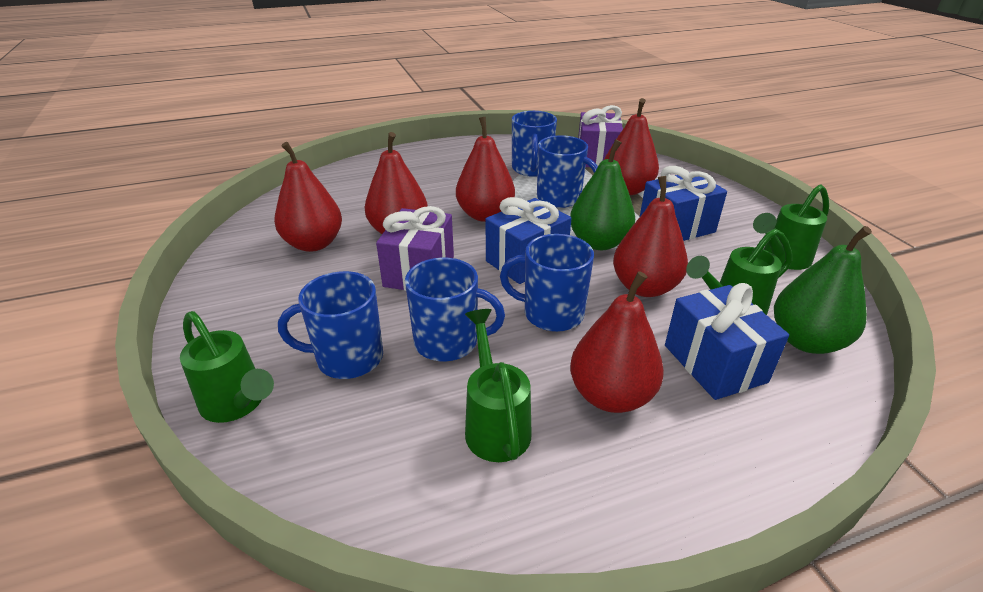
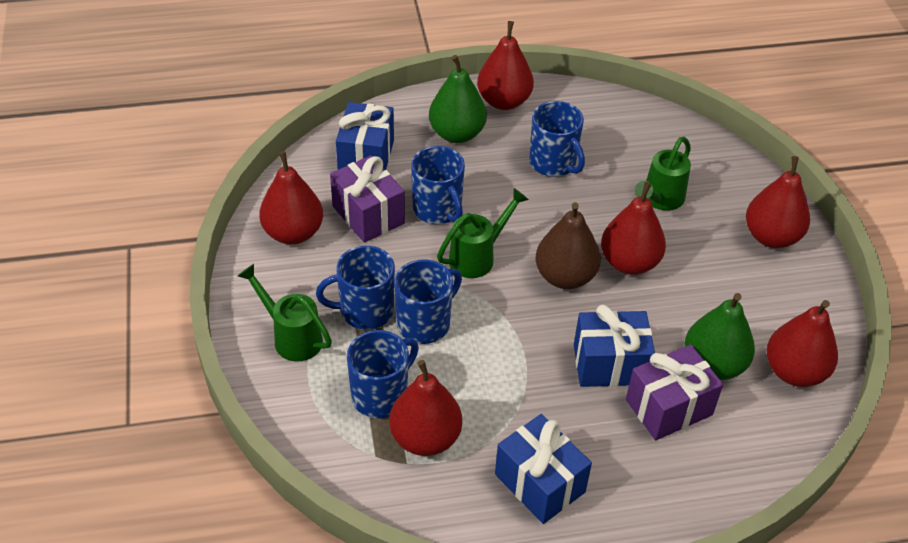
brown pear: none = 0 -> [535,202,601,289] = 1
green watering can: [180,311,274,423] [465,309,532,462] [686,229,792,315] [753,184,829,270] = 4 -> [238,264,332,362] [437,188,529,278] [634,137,691,211] = 3

